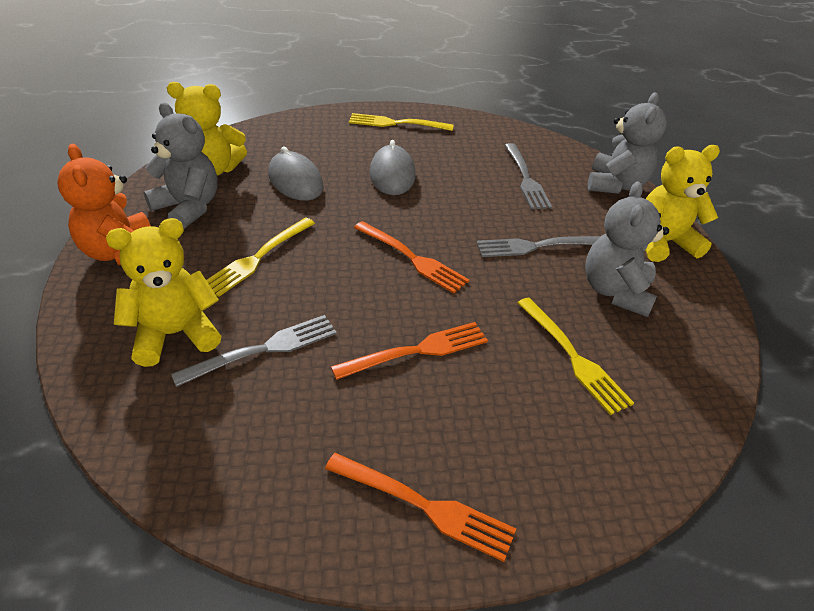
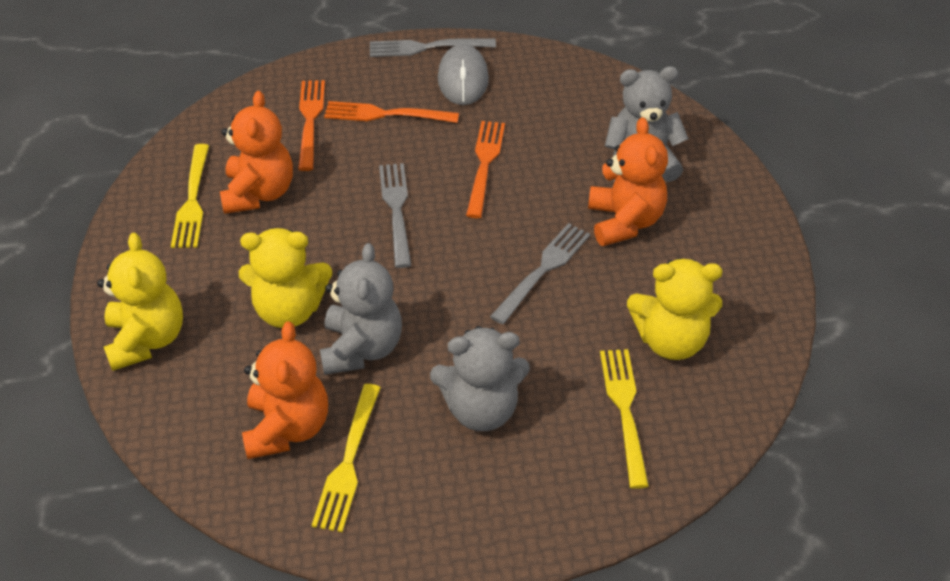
grey mouse: [268,147,324,201] [370,140,416,195] = 2 -> [438,44,489,105] = 1
orange teddy bear: [57,144,151,265] = 1 -> [220,91,293,214] [242,322,328,459] [588,117,668,246] = 3

